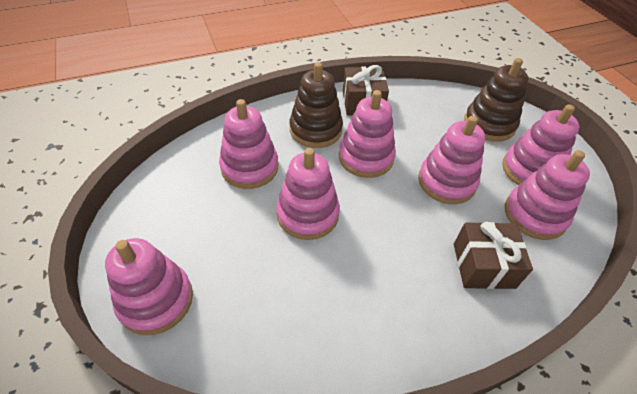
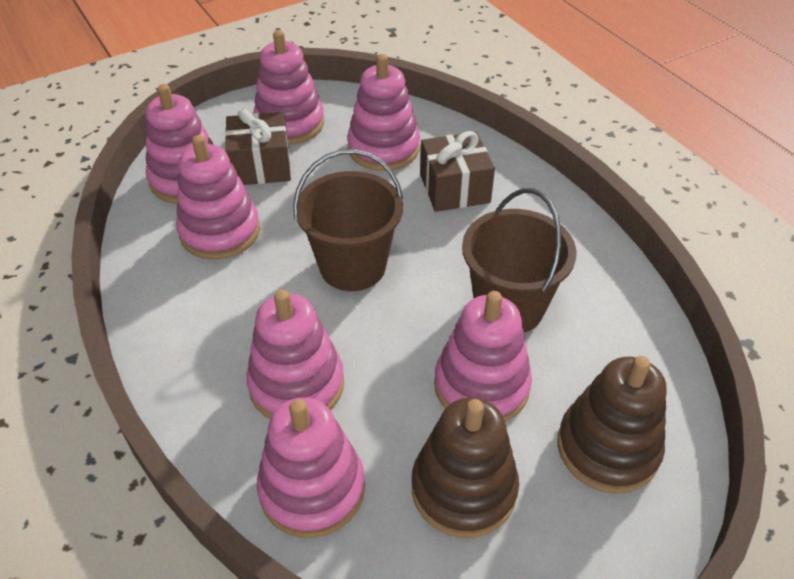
brown bucket: none = 0 -> [293,149,403,291] [462,188,576,333] = 2

